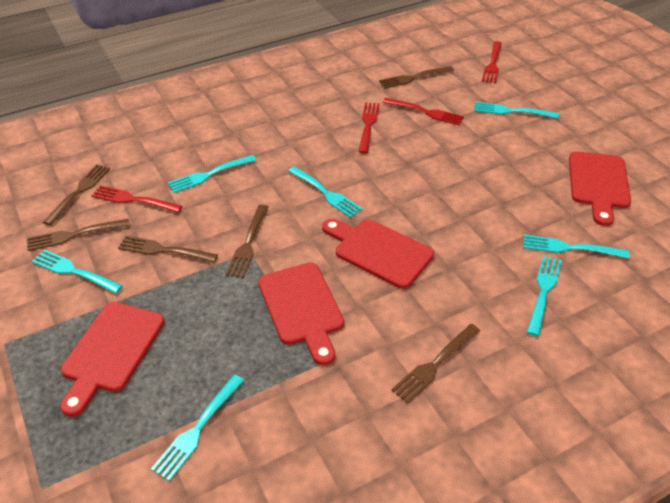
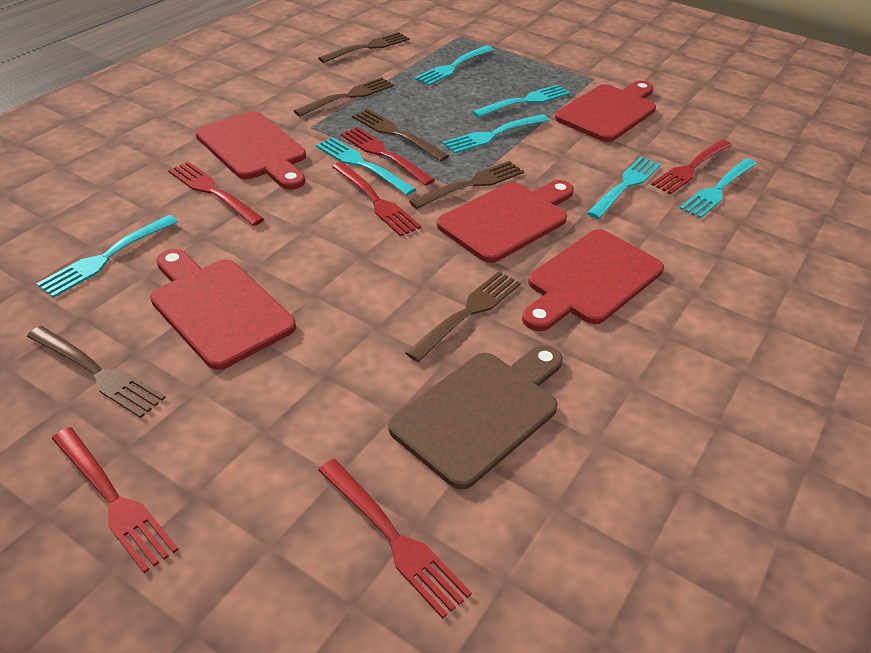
brown cutting board: none = 0 -> [388,345,563,490] = 1
red cutting board: [60,302,165,417] [258,262,344,365] [322,219,434,289] [569,151,631,226] = 4 -> [150,249,296,370] [195,111,306,190] [437,180,574,263] [522,229,664,331] [555,81,656,142] = 5
red fork: [92,185,182,213] [359,102,380,154] [383,98,464,125] [482,41,502,83] = 4 -> [52,427,179,573] [168,162,264,226] [318,459,472,619] [332,162,421,236] [341,127,435,186] [651,140,732,194] = 6

